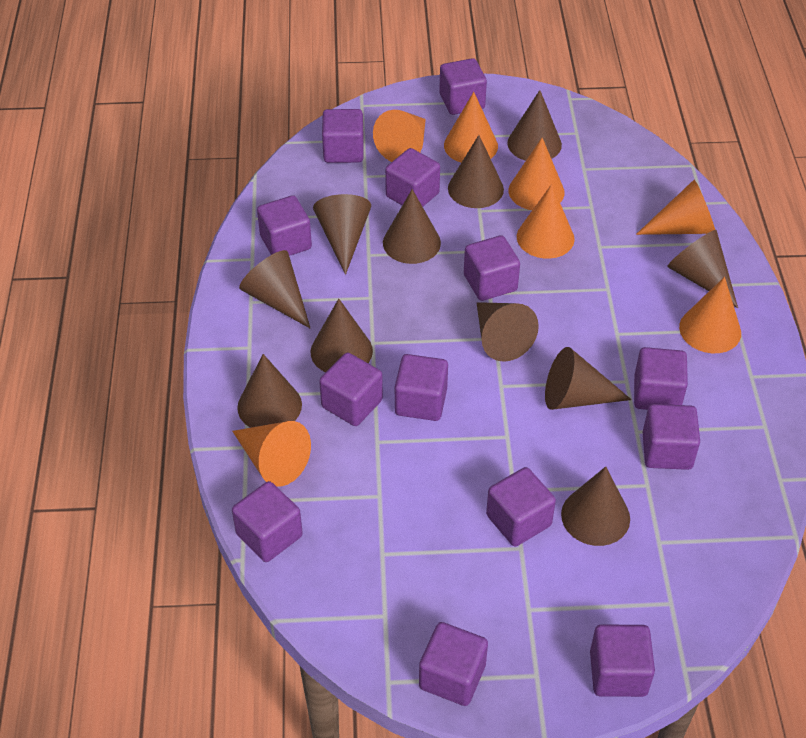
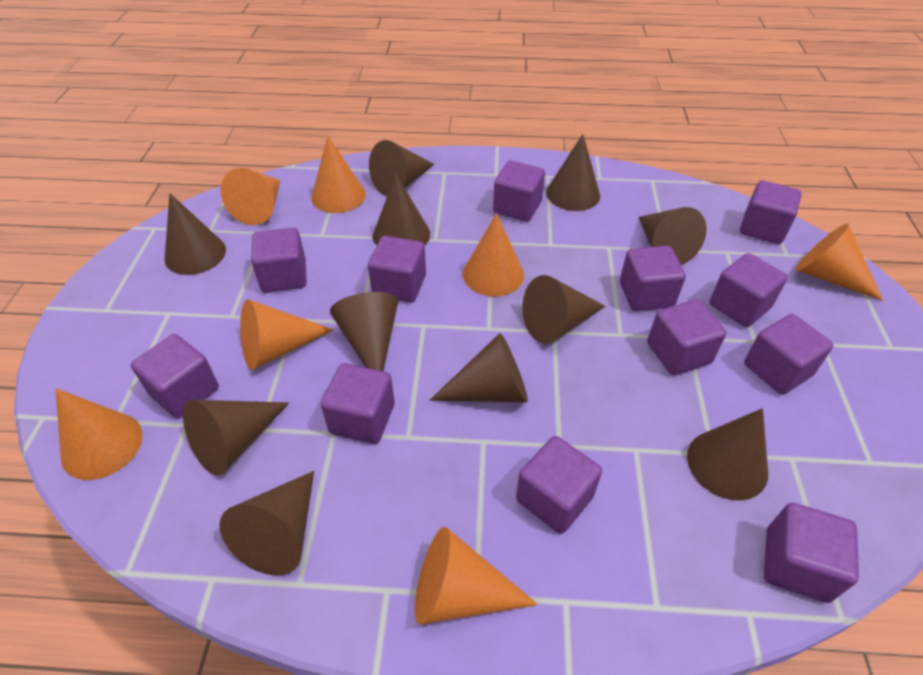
purple cube: [232,481,303,562] [257,195,312,256] [319,352,383,426] [322,109,364,163] [385,148,440,207] [395,354,448,421] [419,622,488,706] [439,58,487,115] [464,235,520,301] [486,467,556,546] [590,624,655,697] [634,347,688,410] [643,404,700,470] = 13 -> [131,334,219,418] [251,228,306,293] [321,363,395,444] [368,236,426,303] [493,161,545,222] [516,436,602,534] [620,246,686,311] [647,299,726,375] [710,253,787,327] [740,180,802,244] [744,314,833,395] [764,503,859,603] = 12

